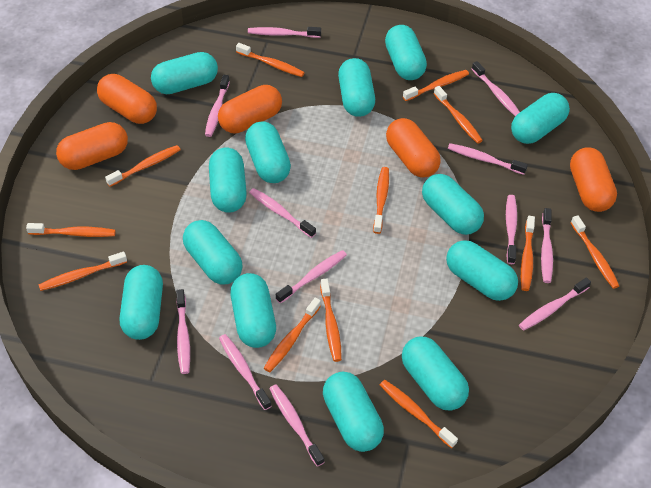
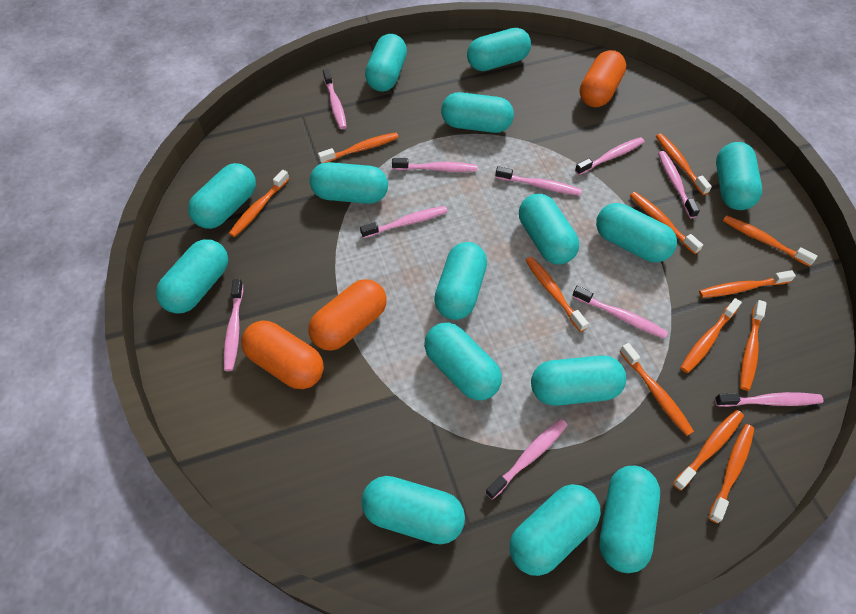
orange capsule: [56,122,128,170] [97,74,157,124] [218,85,282,133] [386,118,441,177] [570,147,617,212] = 5 -> [241,321,324,389] [308,279,387,351] [580,50,626,107] = 3
pink toothbrush: [176,289,190,374] [205,75,230,137] [219,334,271,410] [248,27,321,38] [249,188,316,238] [269,384,324,467] [276,250,347,303] [448,143,528,175] [472,61,520,116] [506,195,517,264] [519,278,591,331] [541,208,553,283] = 12 -> [224,279,243,371] [323,69,347,129] [360,206,448,238] [392,158,478,172] [485,419,567,500] [495,166,582,196] [572,286,668,339] [575,137,645,175] [658,151,700,218] [715,392,823,407] = 10
turquoise capsule: [120,265,163,340] [151,52,218,94] [183,220,243,285] [209,148,247,213] [230,273,276,348] [245,122,291,183] [323,372,384,452] [338,58,375,117] [385,25,427,80] [402,337,469,410] [422,174,484,235] [446,240,518,301] [511,93,570,144] = 13 -> [156,239,228,314] [188,163,256,229] [310,162,388,204] [361,476,465,544] [365,34,407,92] [424,323,502,400] [434,242,487,320] [441,92,514,133] [467,28,531,71] [510,484,601,576] [519,194,579,265] [531,355,627,406] [596,203,677,262] [599,466,660,573] [716,142,762,210] = 15

